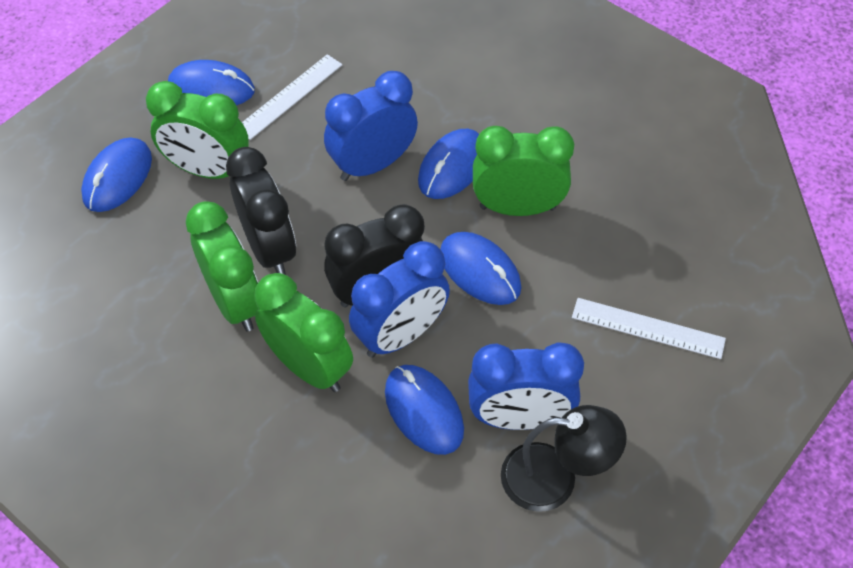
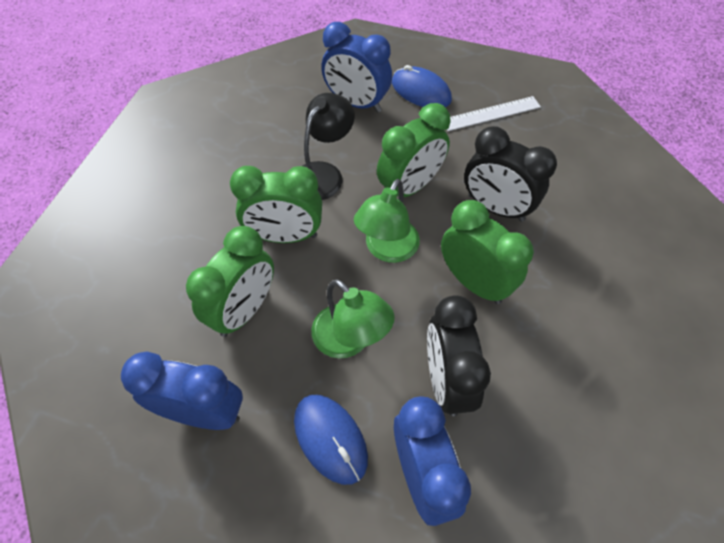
blue mouse: [81,137,152,212] [168,60,255,106] [385,365,464,455] [418,129,479,199] [440,232,521,305] = 5 -> [294,395,368,485] [392,65,452,107] = 2
green lamp: none = 0 -> [311,279,395,358] [354,179,420,263] = 2
white ruler: [242,54,343,140] [572,298,726,359] = 2 -> [447,96,541,131] = 1

